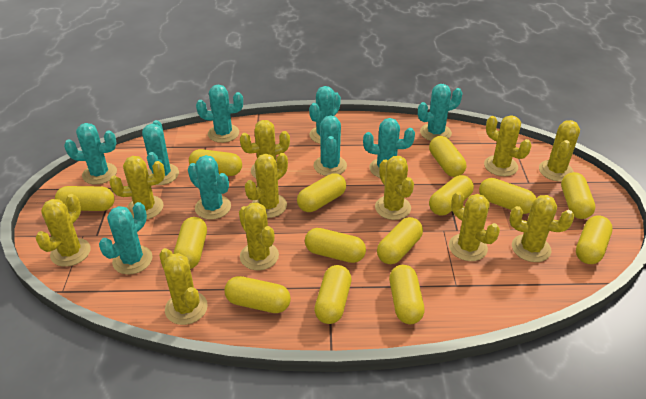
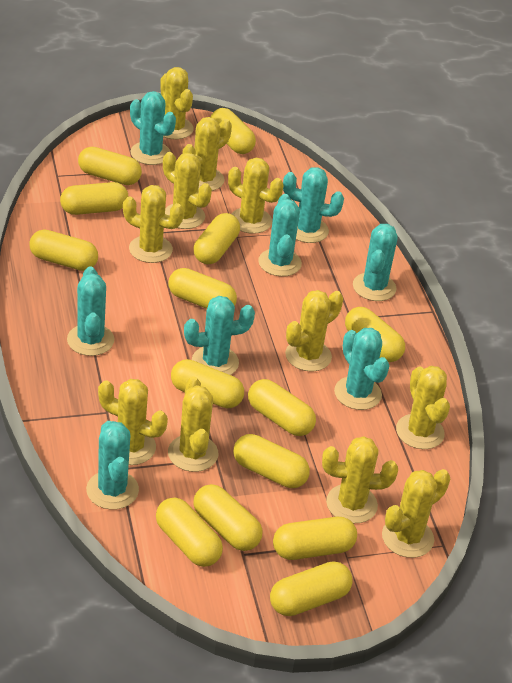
turquoise cactus: [64,123,117,185] [99,202,153,275] [142,120,179,185] [188,155,231,220] [196,85,243,143] [309,86,341,144] [314,115,347,176] [363,118,415,178] [418,84,463,141] = 9 -> [67,267,115,356] [86,421,139,510] [130,91,176,165] [184,296,255,375] [258,194,302,277] [283,167,344,243] [334,328,389,410] [353,224,397,301] = 8

